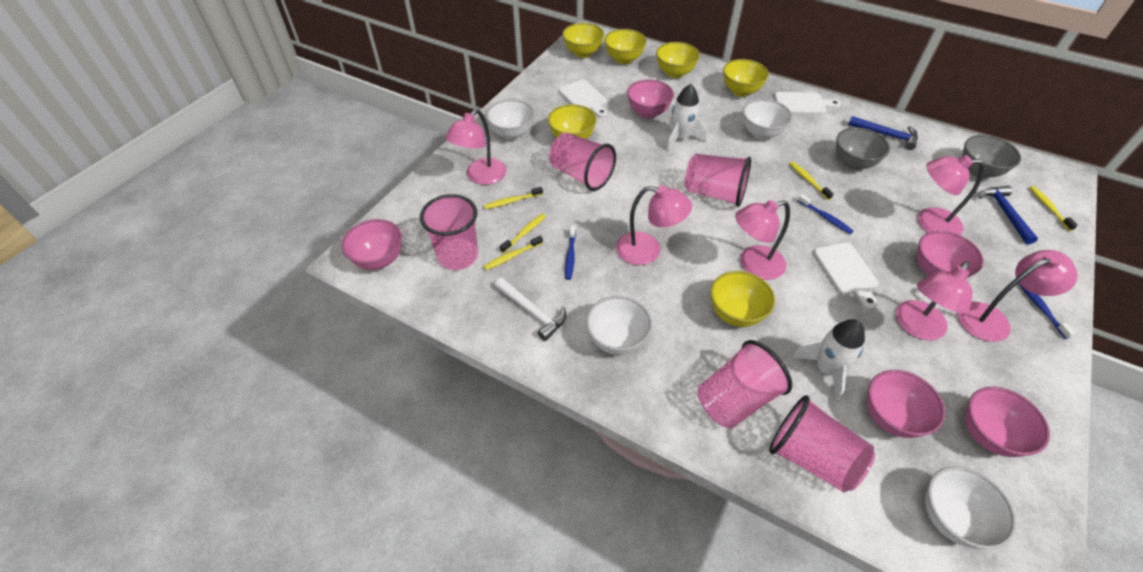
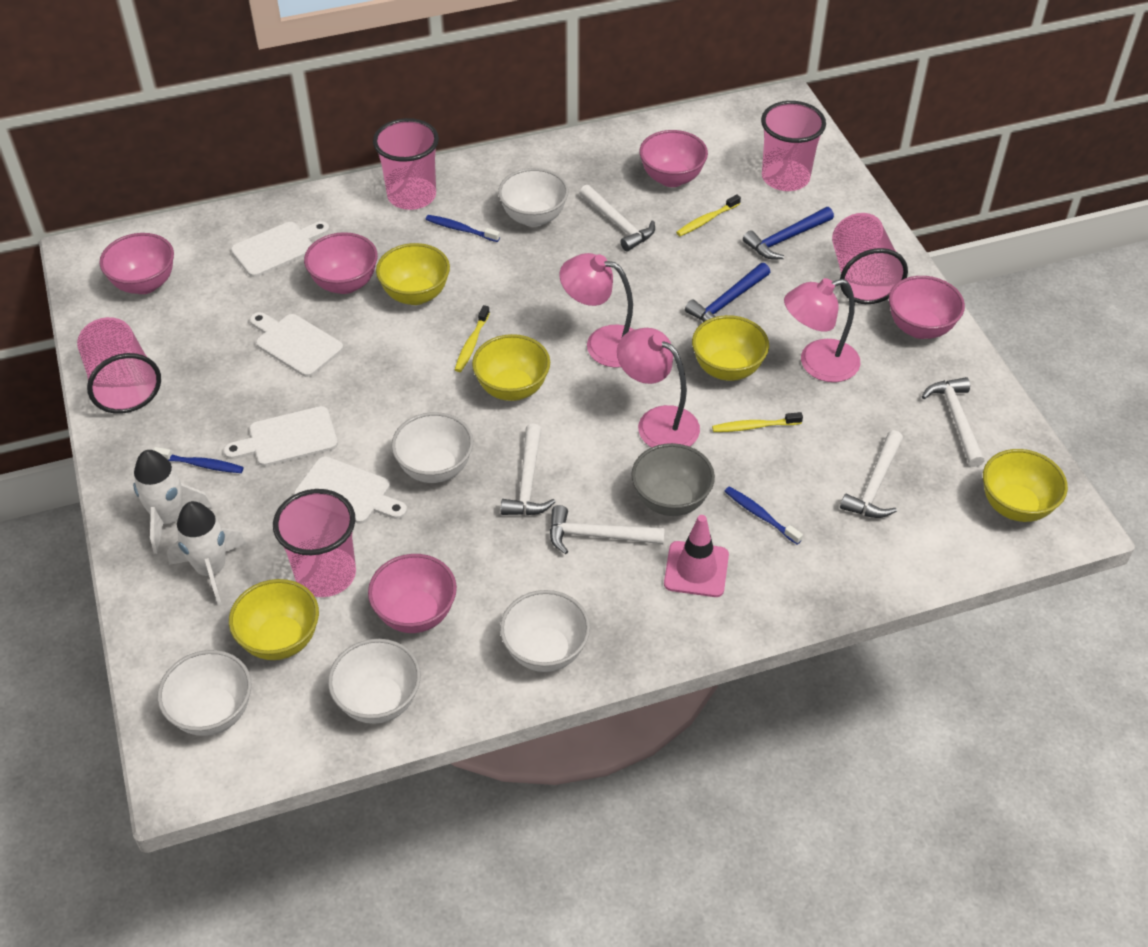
grey bowl: [836,127,890,170] [962,135,1021,178] = 2 -> [631,443,715,516] = 1
pink lamp: [445,109,506,185] [616,185,692,265] [735,200,790,280] [896,261,973,340] [918,155,984,235] [958,250,1078,342] = 6 -> [559,253,634,368] [617,328,700,447] [784,278,860,382] = 3
pink traffic cone: none = 0 -> [664,515,729,597] = 1
white bowl: [486,99,535,140] [586,296,652,355] [743,99,792,140] [925,466,1016,549] = 4 -> [158,650,252,736] [328,639,421,724] [391,412,473,483] [498,168,569,227] [500,590,590,672] = 5
white cutting board: [559,80,607,117] [774,92,841,114] [814,243,879,309] = 3 -> [223,406,338,466] [231,221,329,277] [250,312,343,377] [294,456,407,524] = 4
white hammer: [495,278,566,341] = 1 -> [501,424,555,515] [550,505,665,554] [579,185,655,251] [840,430,903,518] [922,377,984,467] = 5
yellow bowl: [548,104,597,139] [562,23,604,58] [604,29,647,64] [656,42,700,78] [710,271,775,327] [723,59,769,97] = 6 -> [229,579,319,660] [376,243,450,305] [472,334,550,401] [692,315,769,381] [983,449,1068,522] = 5
yellow toothbrush: [484,187,543,209] [484,236,543,270] [500,213,546,253] [789,161,834,200] [1029,186,1078,231] = 5 -> [455,305,490,372] [676,194,741,236] [712,412,803,432] = 3

